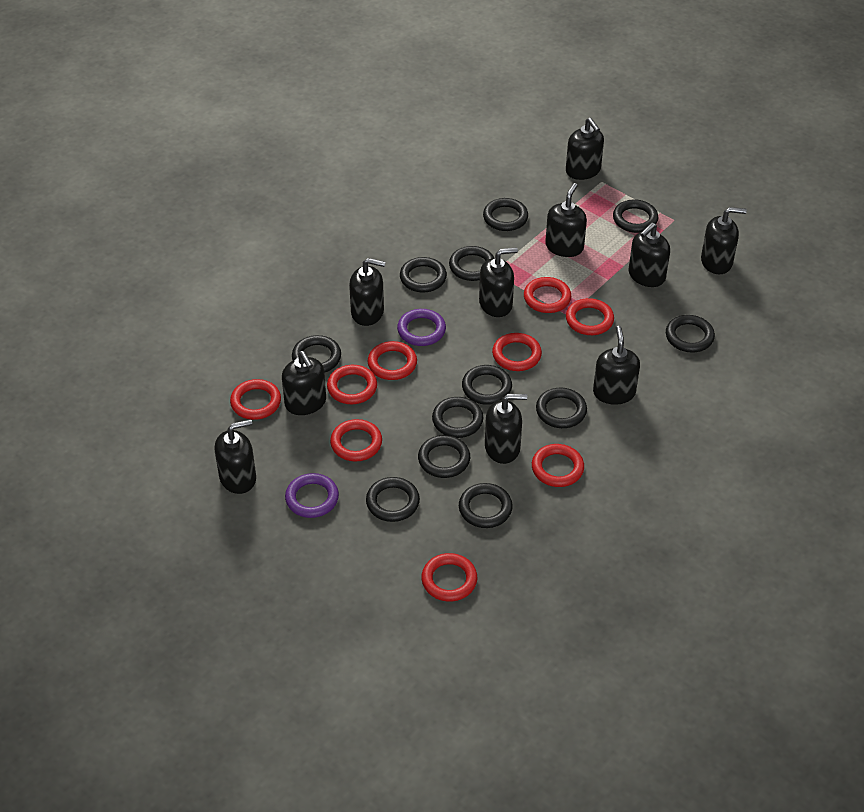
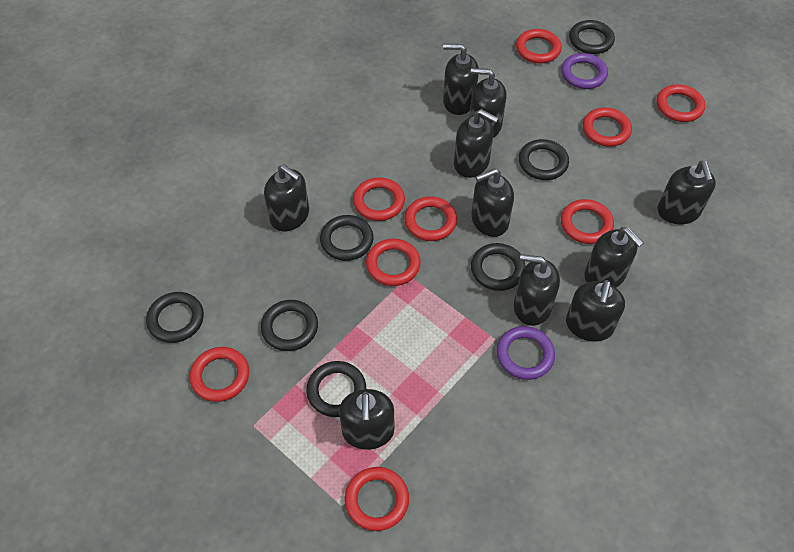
black ring: [292,335,341,373] [366,477,420,522] [400,257,447,292] [418,435,470,478] [432,397,483,438] [449,246,494,281] [459,483,513,528] [462,365,512,405] [483,198,528,231] [536,388,587,428] [613,199,658,233] [666,315,715,353] = 12 -> [146,292,204,343] [261,300,318,351] [306,361,366,417] [320,215,374,261] [471,243,525,291] [519,139,569,180] [569,20,615,54] = 7

